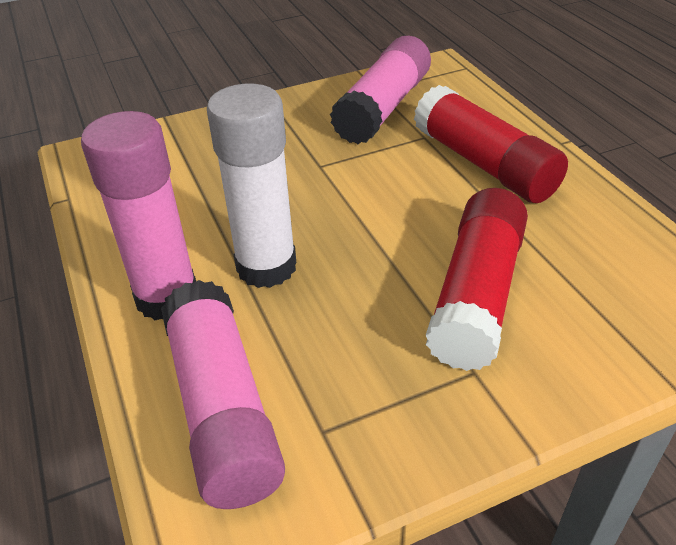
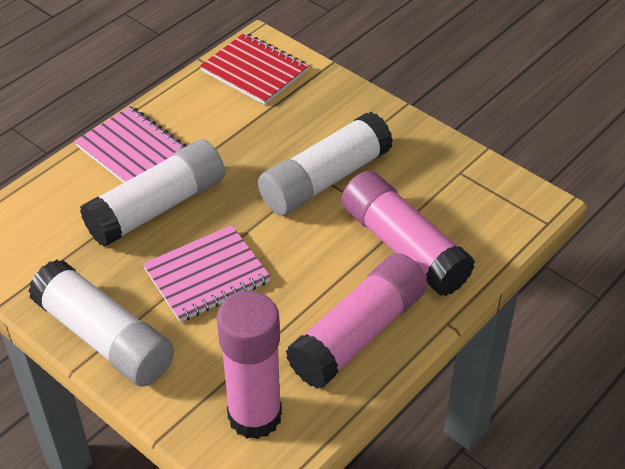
pink notebook: none = 0 -> [74,106,187,183] [143,225,271,322] = 2
red glue stick: [414,85,568,203] [425,188,528,371] = 2 -> none = 0
red notebook: none = 0 -> [200,33,309,105] = 1
white glue stick: [207,84,296,288] = 1 -> [28,259,174,387] [80,139,225,247] [258,112,393,216] = 3

